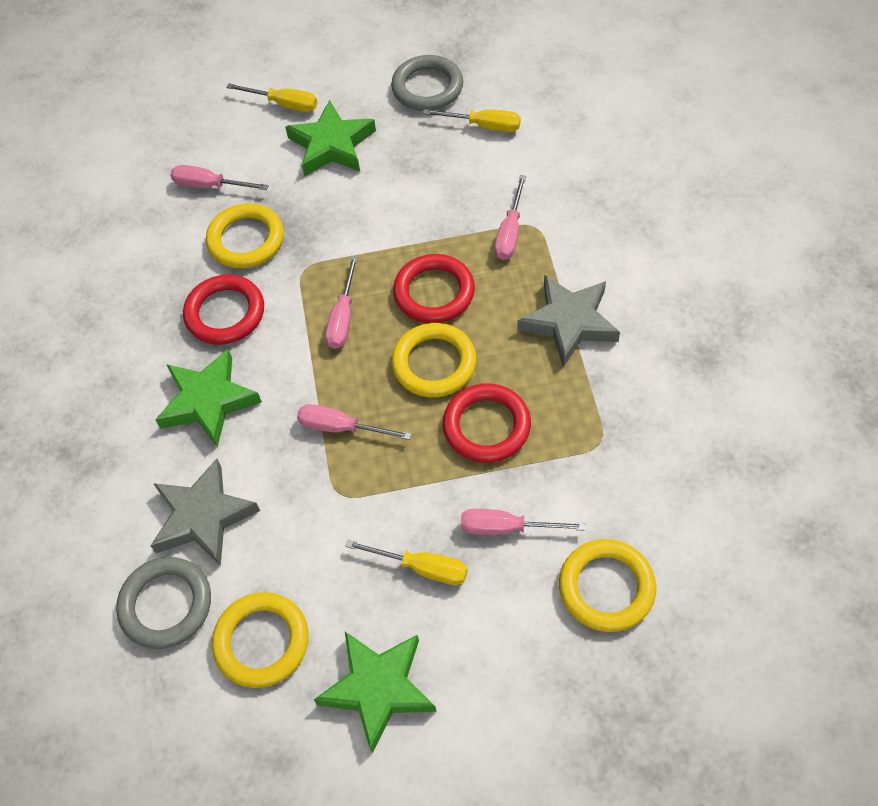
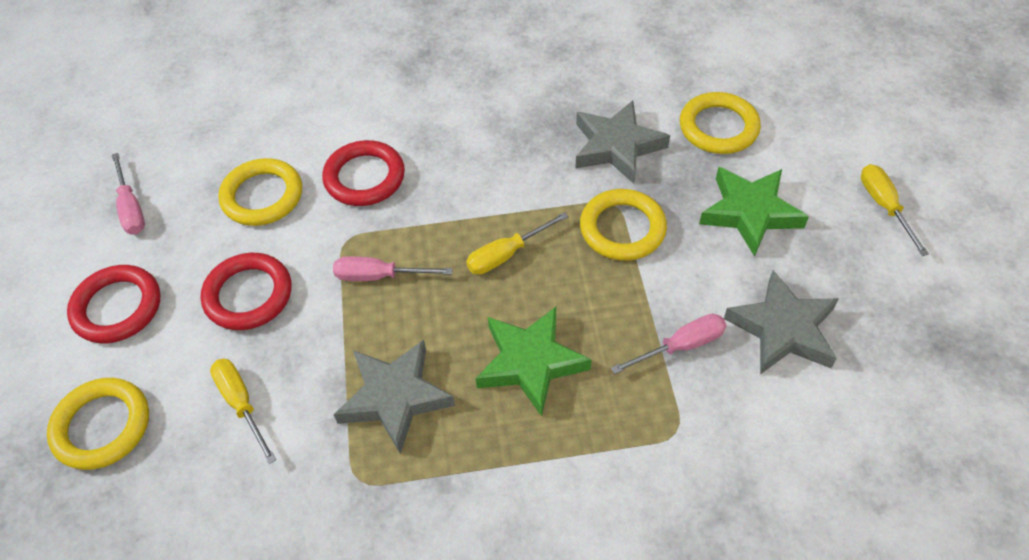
green star: [155,349,262,447] [285,100,376,176] [314,632,437,753] = 3 -> [476,307,592,417] [699,167,809,257] = 2
grey ring: [116,557,211,649] [391,55,463,111] = 2 -> none = 0
grey star: [150,458,260,566] [517,275,620,367] = 2 -> [333,340,455,454] [575,100,670,184] [724,270,839,374] = 3
pink screwdriver: [170,165,269,190] [297,404,412,440] [325,256,358,349] [461,509,586,535] [495,175,526,260] = 5 -> [112,153,145,235] [333,256,452,281] [611,314,727,374] = 3

